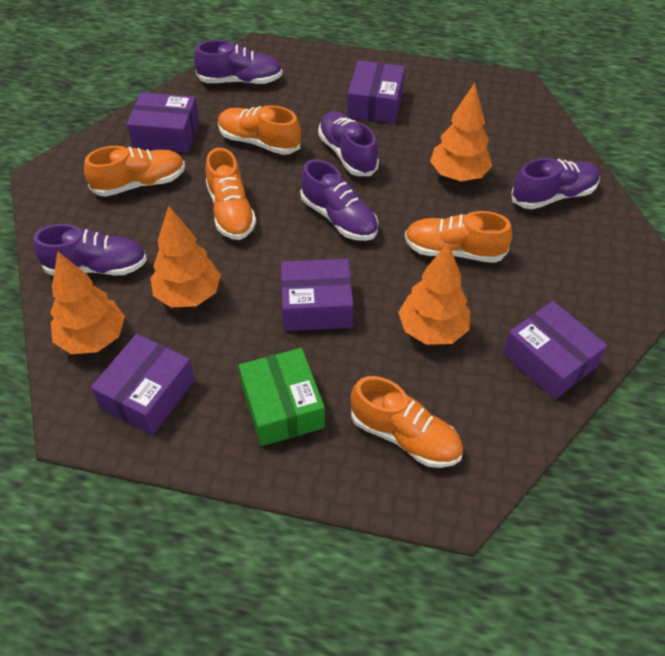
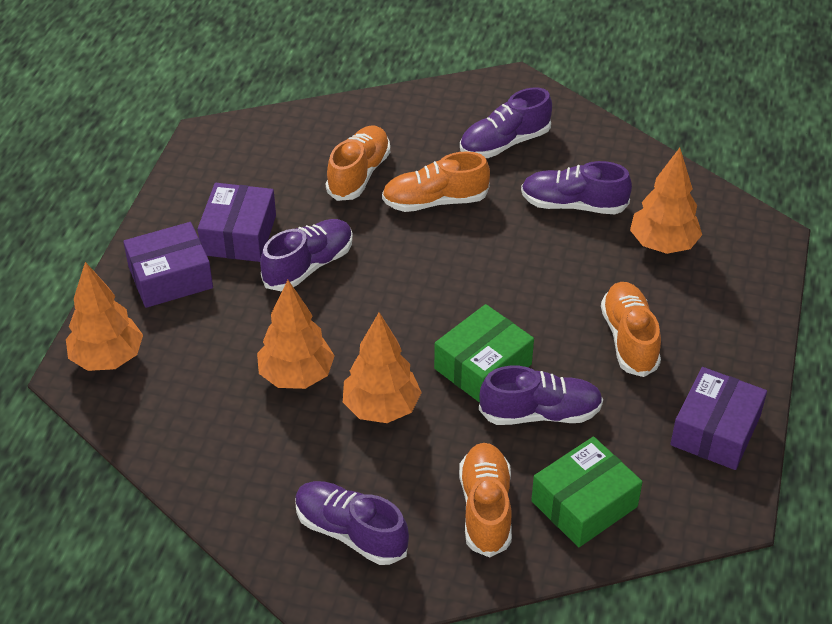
green box: [239,348,325,446] = 1 -> [434,304,534,403] [531,436,643,547] = 2
orange shoe: [84,146,185,197] [205,148,256,240] [218,105,301,155] [350,376,463,468] [405,211,513,263] = 5 -> [326,125,390,201] [382,151,490,212] [459,443,512,557] [601,282,661,377] = 4
purple box: [91,334,195,435] [127,92,199,153] [281,259,353,331] [347,60,405,124] [503,301,607,400] = 5 -> [123,222,213,308] [198,183,276,262] [670,367,767,470] = 3

